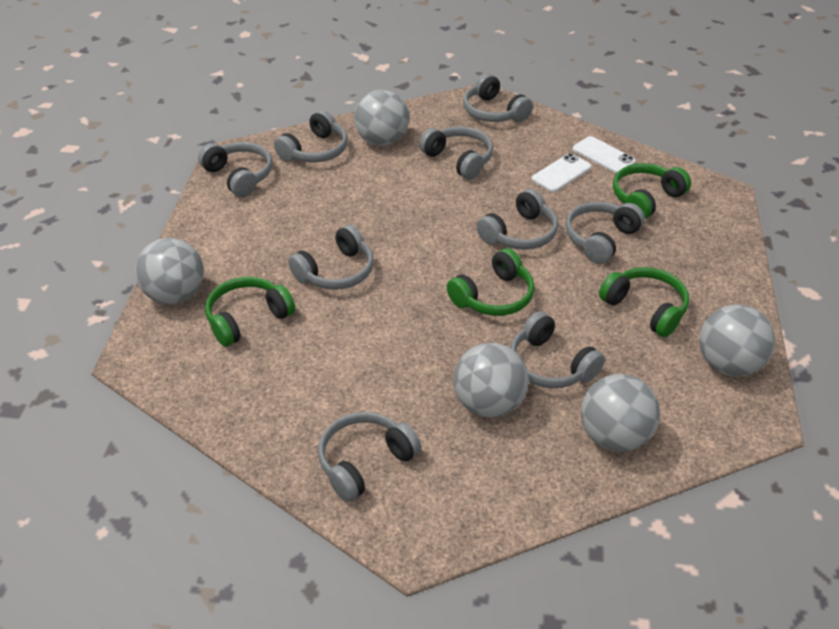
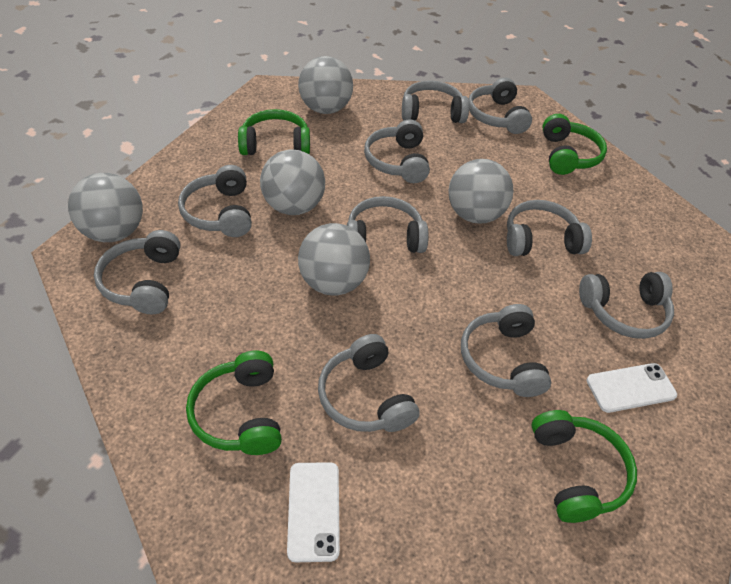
grey headphones: [198,142,272,197] [274,110,348,162] [288,225,374,290] [318,412,421,502] [419,126,493,180] [463,74,533,122] [477,189,558,250] [511,311,605,388] [565,202,645,264] = 9 -> [94,230,180,315] [178,165,252,237] [318,334,420,432] [347,196,429,253] [364,119,430,183] [402,80,469,123] [461,304,551,397] [468,78,532,134] [507,200,592,256] [579,272,674,339] = 10

